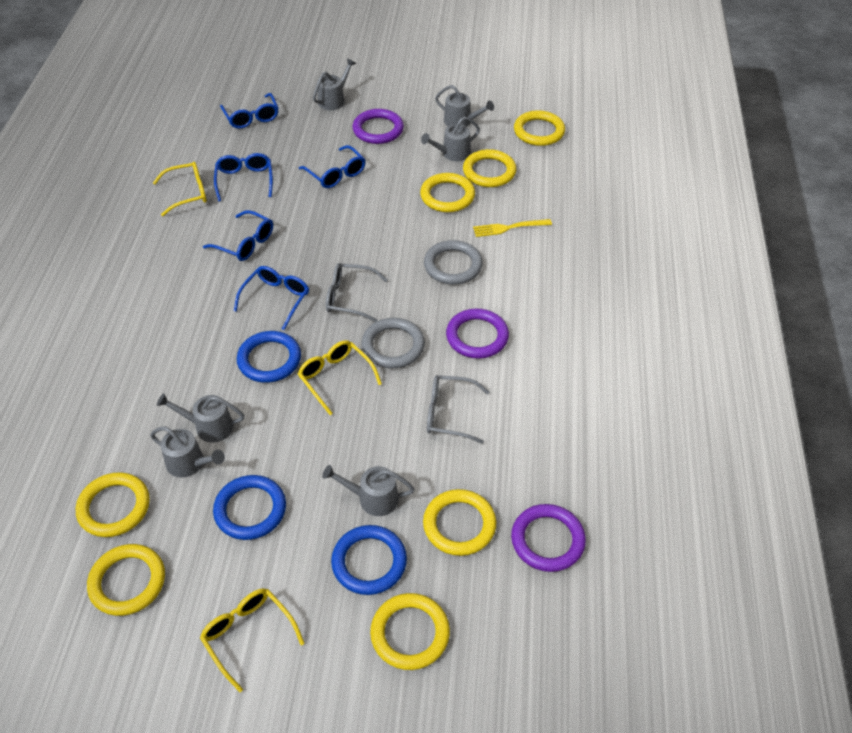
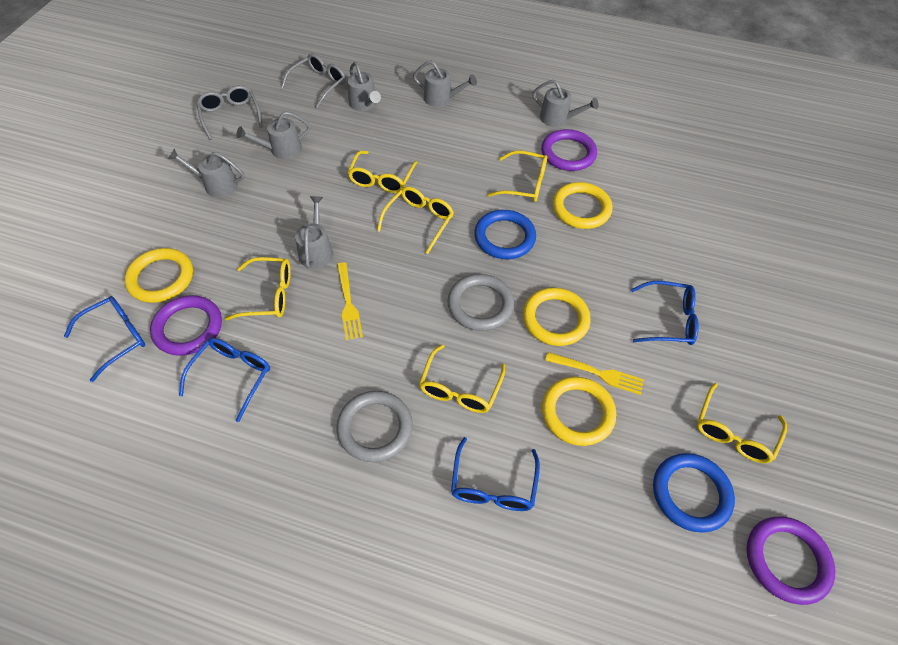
blue glasses: [203,210,273,261] [214,153,273,202] [220,93,278,129] [234,266,309,330] [299,145,366,188] = 5 -> [64,296,145,382] [179,338,270,422] [451,437,540,511] [631,281,699,345] = 4
blue ring: [213,475,286,540] [237,331,301,383] [331,525,407,595] = 3 -> [474,210,536,259] [653,453,735,532] = 2
yellow fork: [473,219,552,237] = 1 -> [337,262,363,340] [545,352,644,395] = 2
yellow glasses: [153,161,207,216] [200,588,305,692] [298,340,382,415] = 3 -> [225,257,291,320] [348,151,417,193] [377,186,454,254] [419,344,505,413] [487,150,547,202] [697,383,787,463] = 6
yellow ring: [76,472,150,537] [87,544,165,616] [370,593,450,670] [420,173,475,212] [423,489,496,556] [463,149,516,187] [514,110,565,146] = 7 -> [124,248,193,303] [523,288,591,346] [542,377,616,446] [552,182,612,229] = 4

